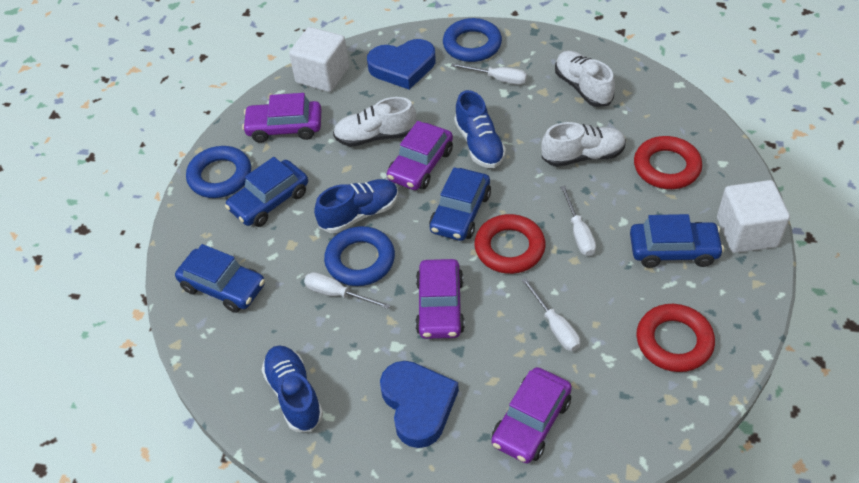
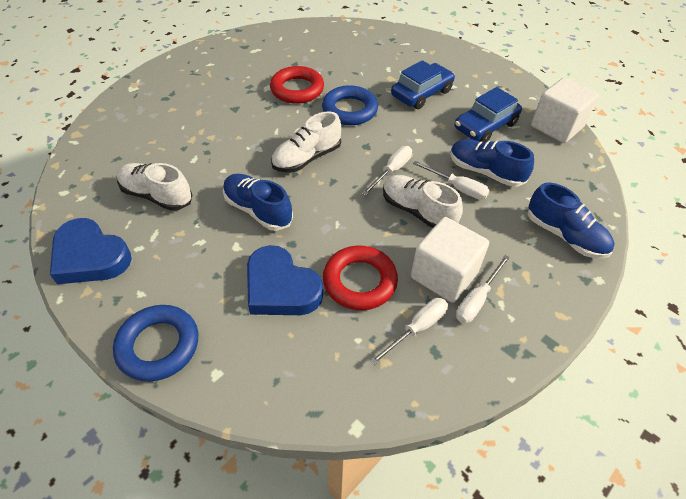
blue car: [175,244,265,313] [225,157,308,227] [429,167,491,241] [630,214,724,268] = 4 -> [391,60,455,109] [454,87,522,142] = 2
blue ring: [186,146,251,198] [324,226,395,286] [443,18,502,62] = 3 -> [113,305,198,382] [322,85,378,125] = 2
purple car: [242,93,322,143] [387,121,453,190] [415,259,465,339] [491,367,572,464] = 4 -> none = 0
red ring: [474,214,546,274] [634,136,702,189] [637,304,715,372] = 3 -> [270,66,324,104] [323,246,398,310] = 2

